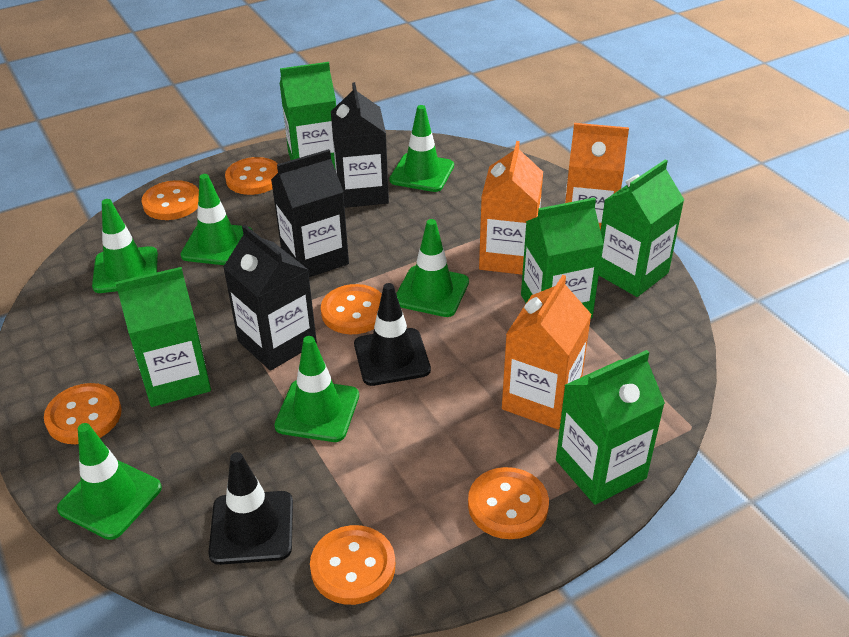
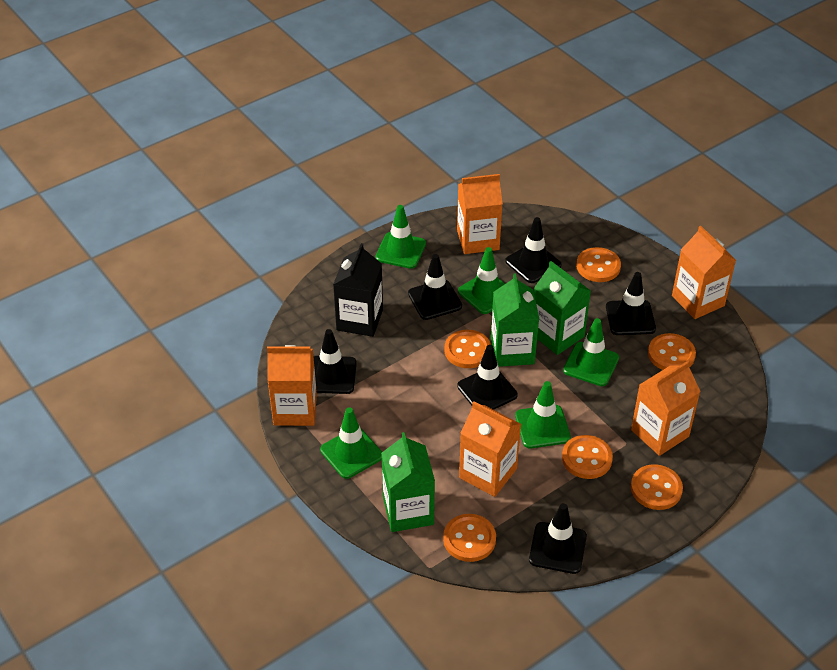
black carton: [223,225,317,371] [271,149,349,277] [331,82,389,208] = 3 -> [333,243,383,337] = 1
black traffic cone: [208,452,293,565] [354,283,431,386] = 2 -> [314,329,357,394] [408,254,462,320] [457,345,518,410] [505,217,562,283] [529,503,587,574] [606,272,656,335] = 6
green carton: [115,267,211,407] [280,62,336,170] [521,197,604,318] [556,350,665,505] [599,160,684,297] = 5 -> [381,432,435,532] [491,274,539,367] [534,261,591,355] = 3
green traffic cone: [57,423,162,540] [92,199,158,293] [180,174,253,265] [274,336,359,442] [389,105,454,192] [396,219,469,317] = 6 -> [320,407,382,479] [375,205,426,269] [458,247,505,314] [515,381,571,448] [563,318,619,386] = 5
orange carton: [479,141,543,275] [502,275,592,429] [565,123,629,230] = 3 -> [267,345,317,426] [457,174,503,254] [459,401,521,497] [631,361,701,456] [672,226,736,319] = 5

